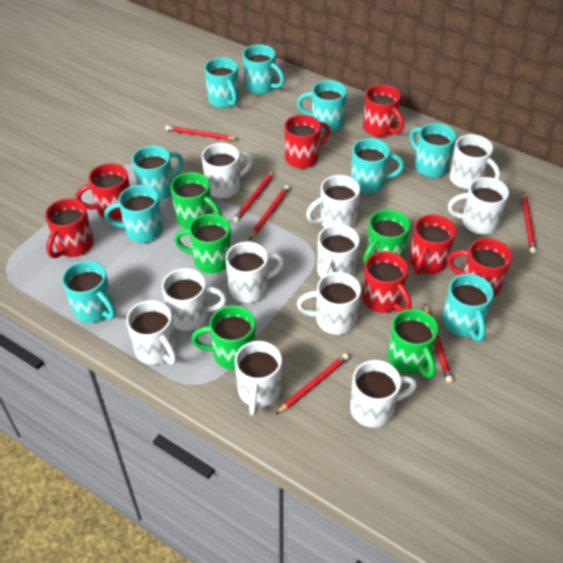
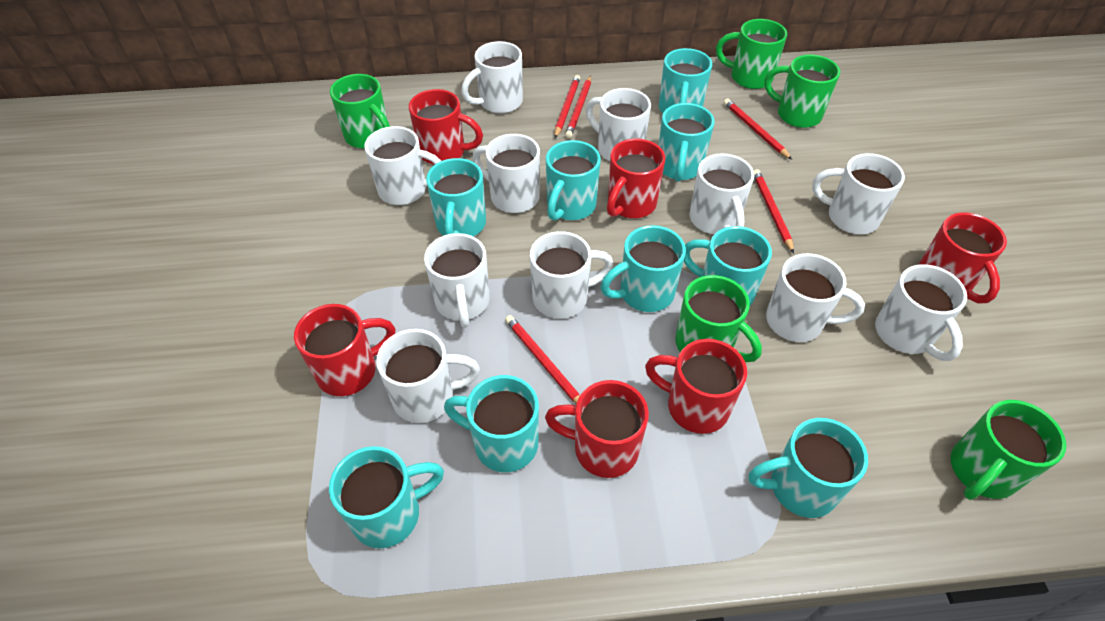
red mug: [45,198,94,258] [75,163,130,220] [284,114,330,168] [362,251,412,313] [363,84,404,137] [409,214,456,275] [447,238,512,297] = 7 -> [294,304,395,396] [409,89,483,165] [545,380,649,478] [607,139,665,218] [645,339,747,434] [918,212,1007,303] = 6
red pencil: [165,125,238,140] [233,170,275,223] [249,185,289,240] [276,353,349,414] [425,304,453,383] [522,192,536,253] = 6 -> [505,315,580,403] [554,75,580,138] [565,75,591,138] [724,98,792,160] [754,169,794,253] = 5

